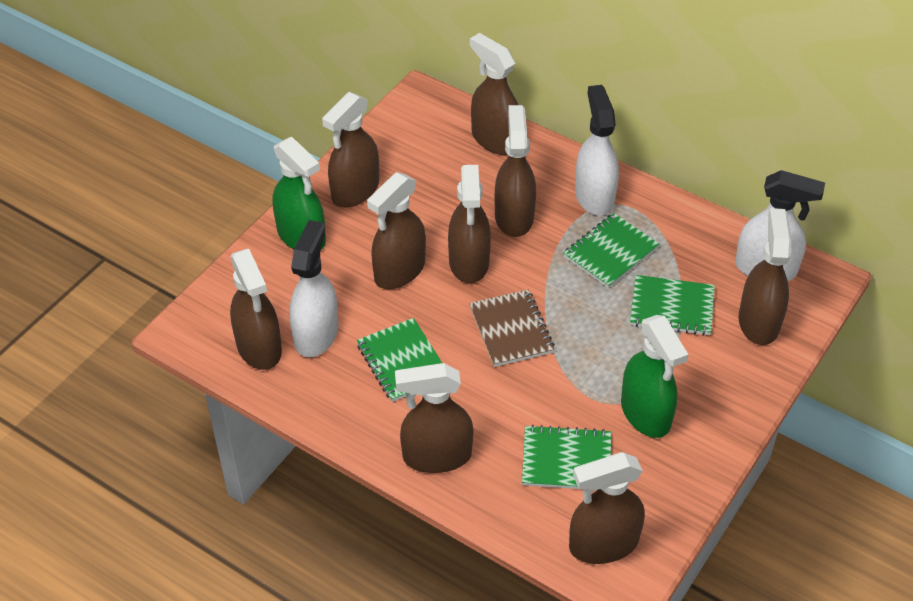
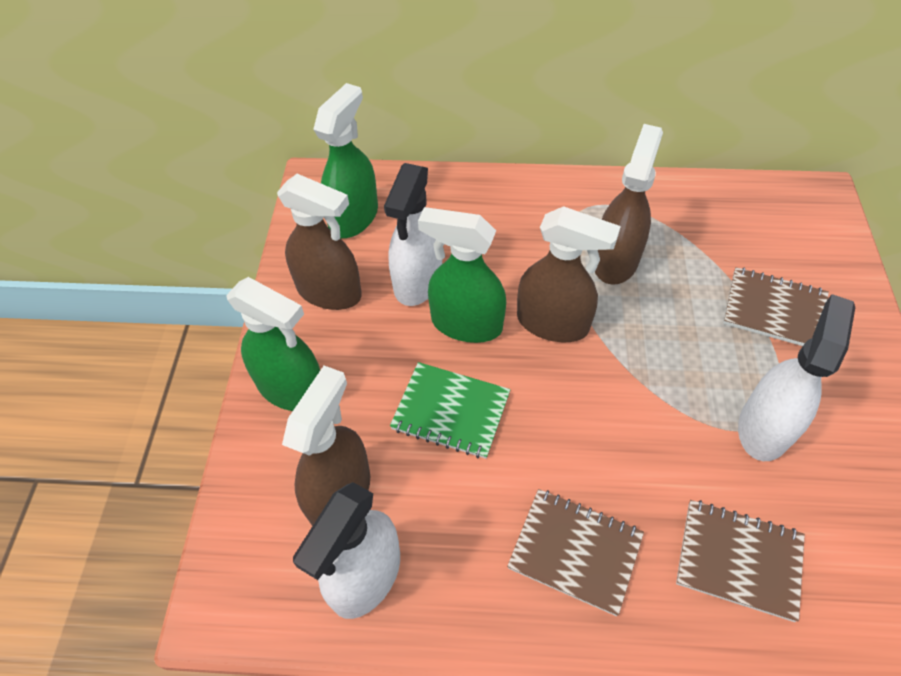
brown notebook: [469,289,555,367] = 1 -> [507,489,644,616] [676,500,805,622] [723,267,829,346] = 3
brown spray bottle: [230,249,282,370] [322,92,379,208] [367,172,426,289] [395,363,474,473] [448,165,491,283] [470,33,518,155] [495,105,536,237] [569,452,645,564] [739,208,792,345] = 9 -> [277,174,362,310] [282,366,370,526] [517,206,621,342] [595,124,663,285] = 4
green notebook: [357,318,442,402] [522,425,611,490] [563,213,659,288] [630,275,715,336] = 4 -> [390,362,511,459] = 1
green spray bottle: [272,137,326,251] [621,315,689,438] = 2 -> [226,277,320,411] [313,83,378,238] [418,207,506,343] = 3

